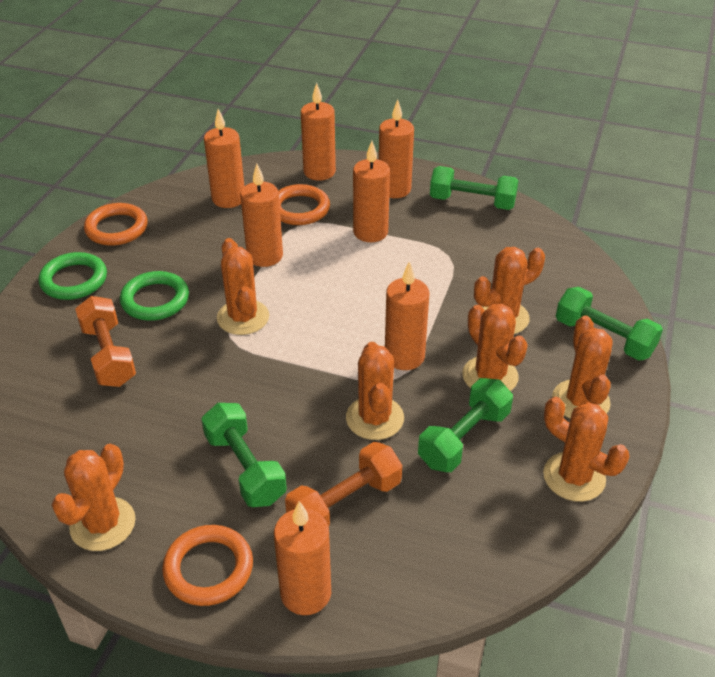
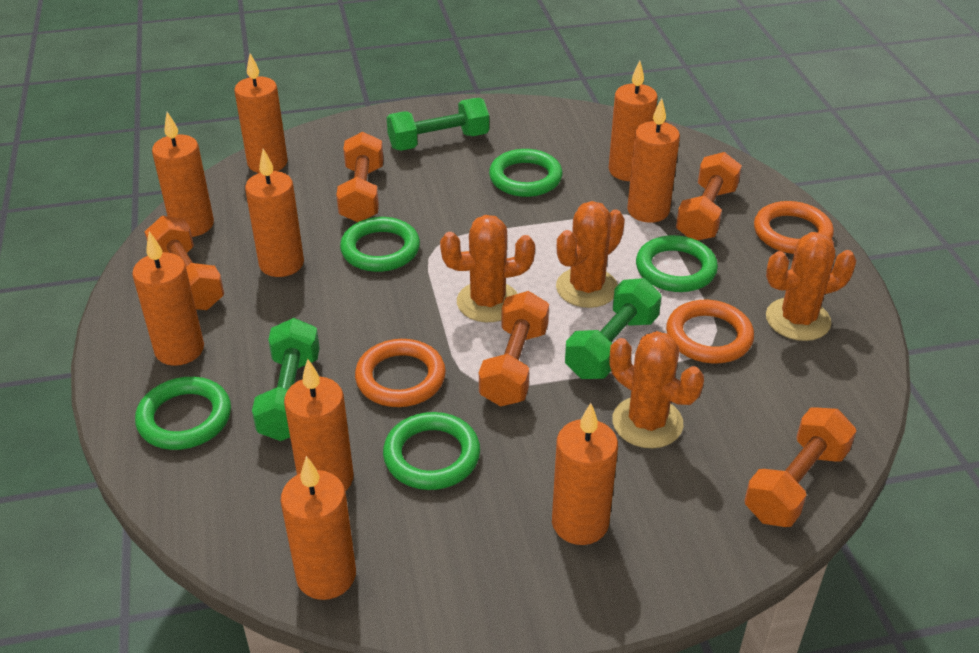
green dumbbell: [201,403,287,507] [418,378,513,472] [430,166,519,210] [556,287,663,361] = 4 -> [252,318,320,441] [387,98,489,151] [565,278,662,379] = 3
green ring: [38,252,107,300] [120,271,189,321] = 2 -> [135,377,231,450] [340,217,420,272] [383,412,480,490] [489,149,562,197] [636,235,718,292] = 5
orange cactus: [52,444,136,551] [217,238,269,335] [346,342,404,440] [462,304,528,391] [474,247,545,334] [543,397,630,502] [552,315,613,419] = 7 -> [440,215,535,322] [556,201,625,308] [610,331,704,448] [766,232,856,341] = 4
orange candle: [204,109,244,208] [240,164,283,267] [274,501,331,615] [301,83,336,180] [353,141,390,242] [379,99,414,198] [385,261,429,370] = 7 -> [132,231,204,366] [152,112,214,237] [234,53,288,173] [245,149,304,277] [281,456,356,600] [284,359,353,491] [552,403,618,545] [609,60,658,181] [627,98,680,223] = 9
orange dumbbell: [75,296,136,387] [285,442,402,526] = 2 -> [145,216,224,310] [336,131,383,222] [479,291,549,406] [676,152,742,241] [744,407,856,527] = 5

